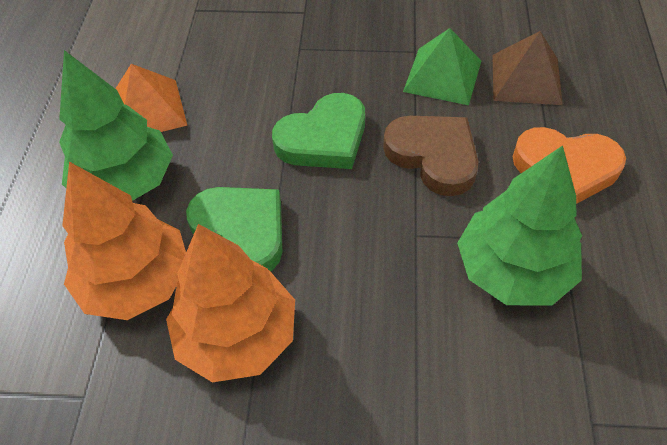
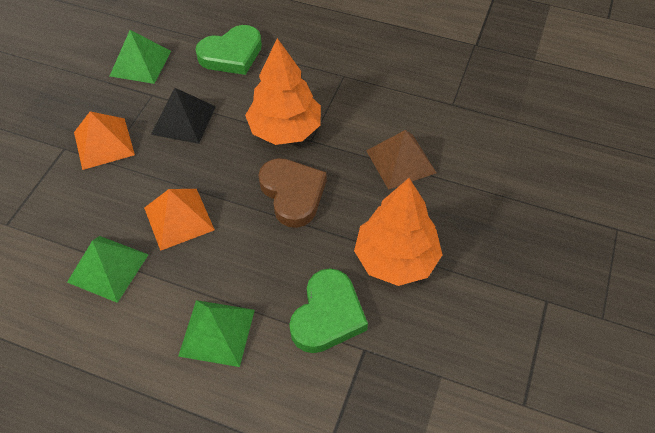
black pyramid: none = 0 -> [151,88,216,144] = 1
green pyramid: [403,28,481,105] = 1 -> [67,236,149,303] [110,30,171,84] [178,300,255,367] = 3
green tree: [59,50,173,201] [457,145,582,306] = 2 -> none = 0
orange heart: [513,127,626,204] = 1 -> none = 0
orange pyramid: [115,64,188,132] = 1 -> [74,111,135,170] [144,189,215,251] = 2

